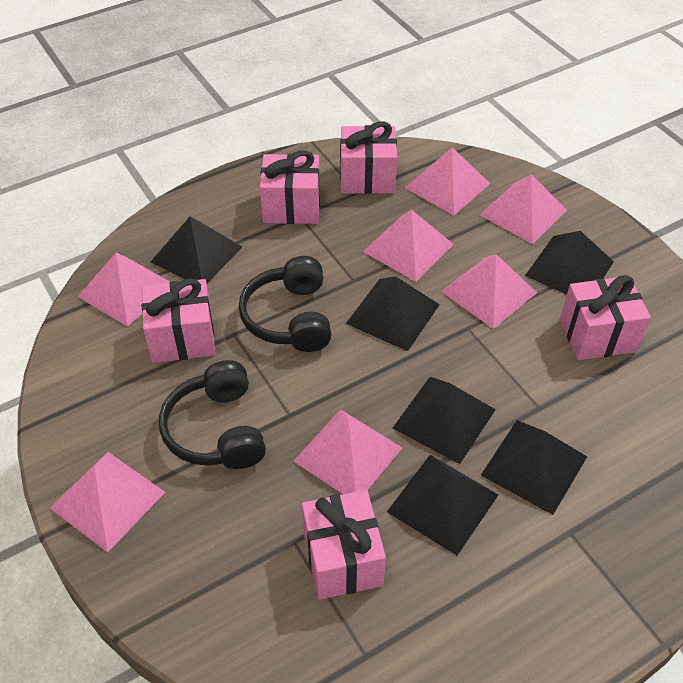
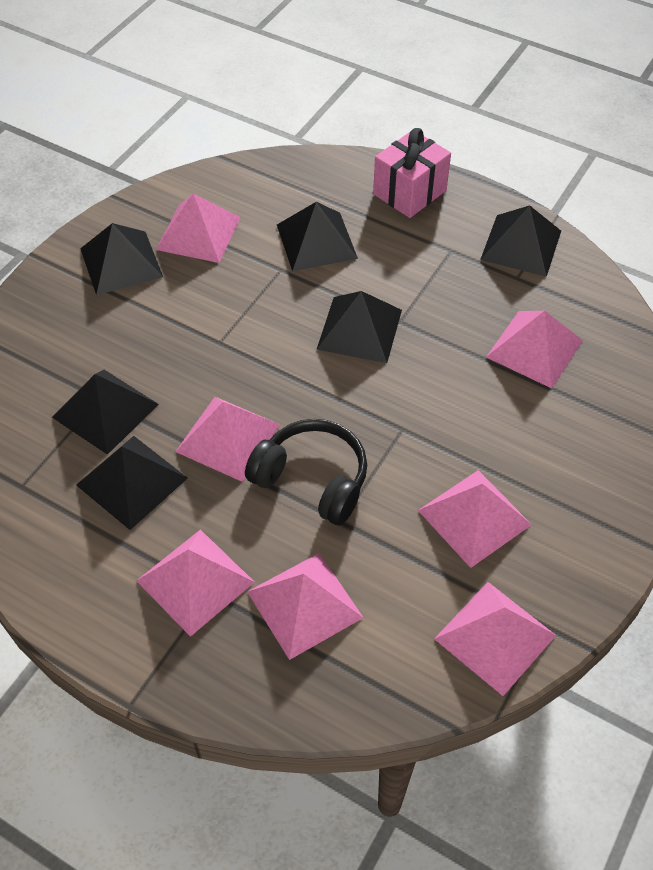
black headphones: [159,360,266,469] [239,256,331,352] = 2 -> [245,419,367,525] = 1
pink gift: [142,278,215,363] [260,150,320,224] [302,490,386,600] [340,121,397,194] [560,275,651,360] = 5 -> [373,128,451,218] = 1

